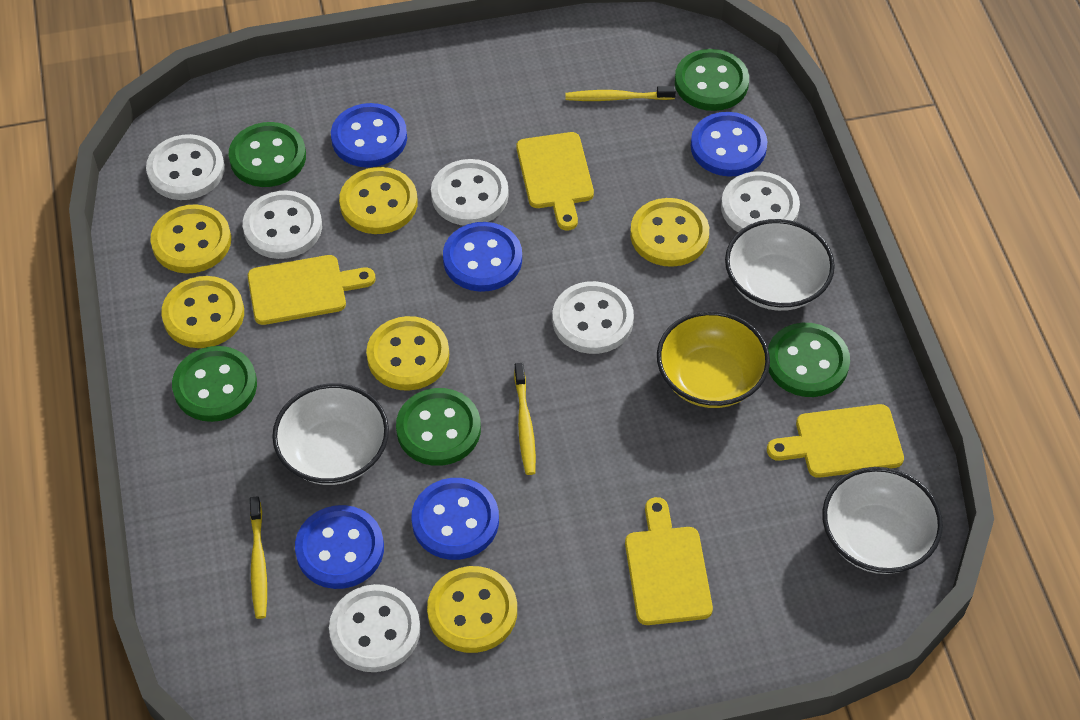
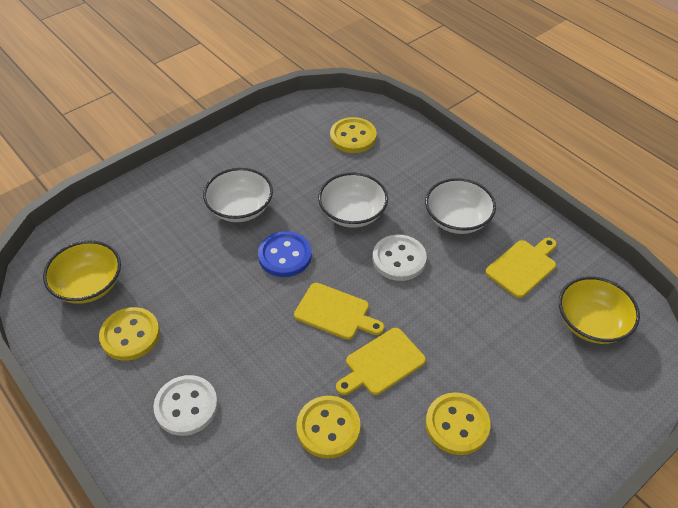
blue button: [295,505,384,589] [331,103,407,168] [411,478,499,560] [443,222,522,292] [691,112,767,177] = 5 -> [258,231,312,277] = 1
green button: [172,346,257,422] [229,122,306,187] [396,388,481,466] [675,49,749,111] [768,323,850,397] = 5 -> none = 0
white button: [146,134,225,200] [243,190,322,259] [329,584,421,672] [431,159,509,226] [553,281,634,354] [721,171,800,232] = 6 -> [153,375,218,436] [373,235,427,281] = 2
yellow bowl: [657,311,770,408] = 1 -> [43,241,121,304] [559,276,640,344] = 2
yellow button: [150,204,231,274] [161,276,244,348] [339,167,417,234] [366,316,449,391] [427,566,517,653] [630,198,709,267] = 6 -> [99,307,160,361] [296,396,361,459] [330,117,377,153] [426,392,491,455] = 4
yellow cutting board: [248,255,376,325] [516,132,594,230] [625,497,713,625] [767,404,904,478] = 4 -> [294,283,384,340] [336,328,426,395] [485,238,557,298] = 3
yellow toothbrush: [250,496,267,619] [514,363,536,475] [565,86,676,101] = 3 -> none = 0

